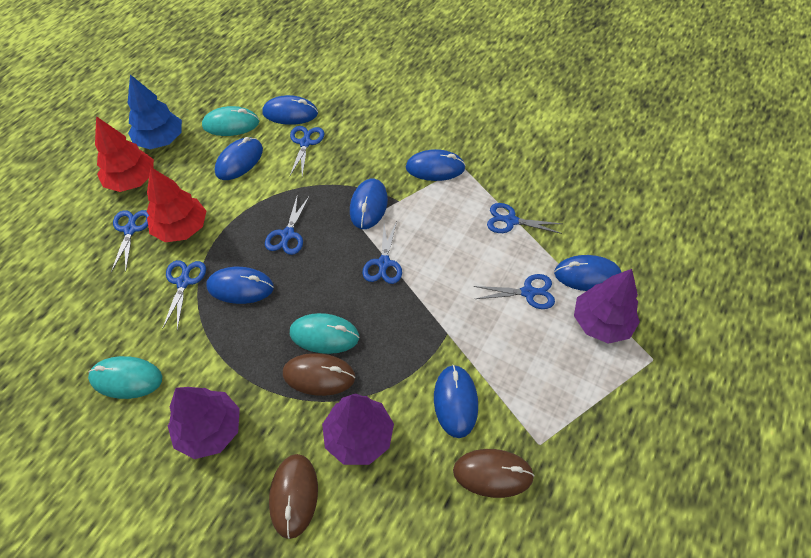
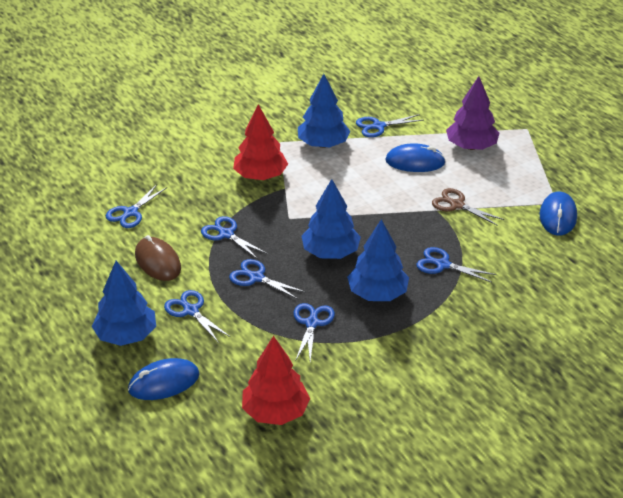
blue mouse: [206,267,274,304] [215,137,263,180] [262,95,318,125] [350,179,388,229] [406,149,466,181] [434,365,478,438] [554,255,622,291] = 7 -> [128,358,200,400] [385,143,446,172] [540,192,577,236] = 3
blue tree: [127,74,182,149] = 1 -> [92,261,156,346] [298,74,350,148] [301,179,361,259] [347,219,409,301] = 4
brown mouse: [269,454,318,539] [283,353,355,396] [453,449,535,498] = 3 -> [135,235,181,281] = 1
brown scissors: none = 0 -> [432,188,505,226] = 1
purple tree: [168,387,240,459] [322,393,394,465] [574,269,640,344] = 3 -> [446,76,500,150] = 1
turquoise mouse: [88,356,163,399] [202,106,259,136] [290,313,359,354] = 3 -> none = 0

